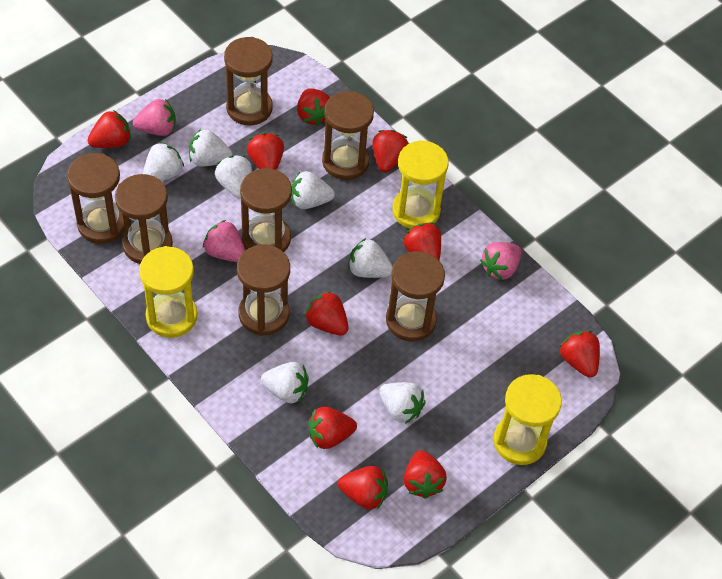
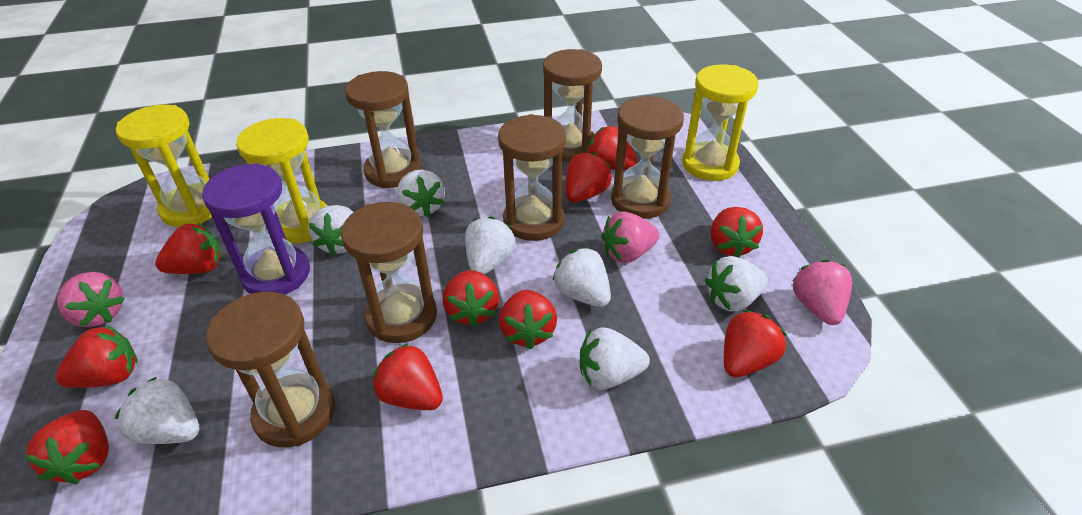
brown hourglass: [67,153,125,244] [115,174,173,264] [224,37,273,126] [237,245,290,336] [240,168,292,252] [322,91,374,180] [386,251,445,341] = 7 -> [206,292,335,447] [341,202,437,343] [345,71,421,188] [498,114,566,241] [543,49,602,162] [611,96,684,219] = 6
purple hourglass: none = 0 -> [202,163,310,295] = 1

